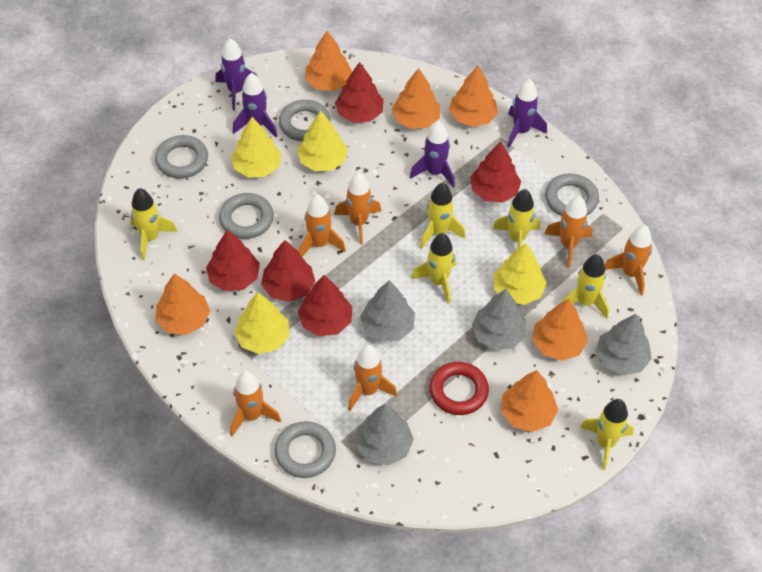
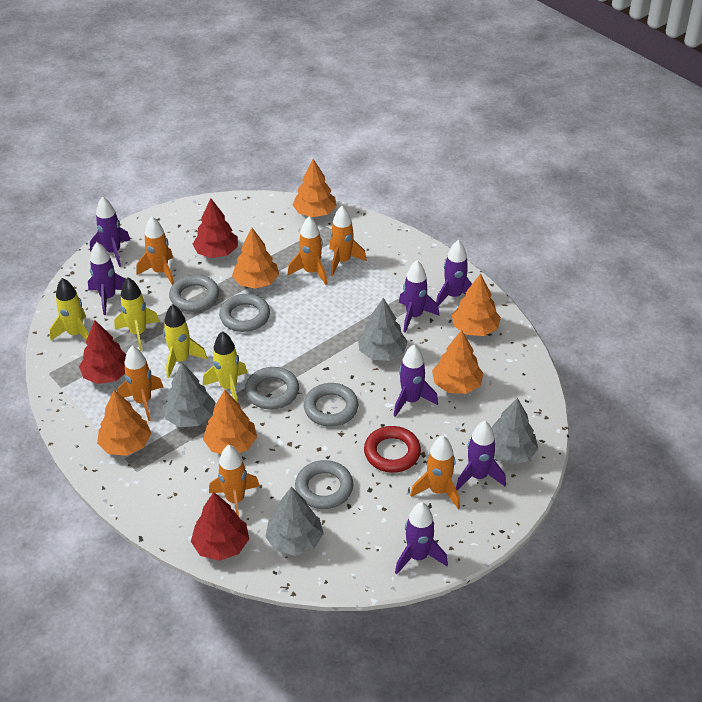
purple rocket: [215,38,258,110] [233,73,278,137] [410,121,455,188] [507,79,547,148] = 4 -> [88,242,126,315] [90,197,130,267] [394,345,438,417] [395,502,448,574] [399,260,439,333] [436,240,472,306] [456,421,506,491] = 7
red tree: [206,230,260,291] [261,240,315,302] [298,275,352,336] [335,62,384,123] [470,142,521,203] = 5 -> [79,320,126,384] [191,492,249,561] [193,198,238,258] = 3
yellow rocket: [130,188,177,260] [411,233,456,304] [420,183,465,249] [493,189,540,249] [561,254,609,319] [580,399,634,470] = 6 -> [50,278,89,340] [114,277,159,351] [163,304,207,378] [203,331,247,402] = 4
yellow tree: [231,117,282,177] [234,292,290,354] [297,111,347,171] [493,243,547,305] = 4 -> none = 0

